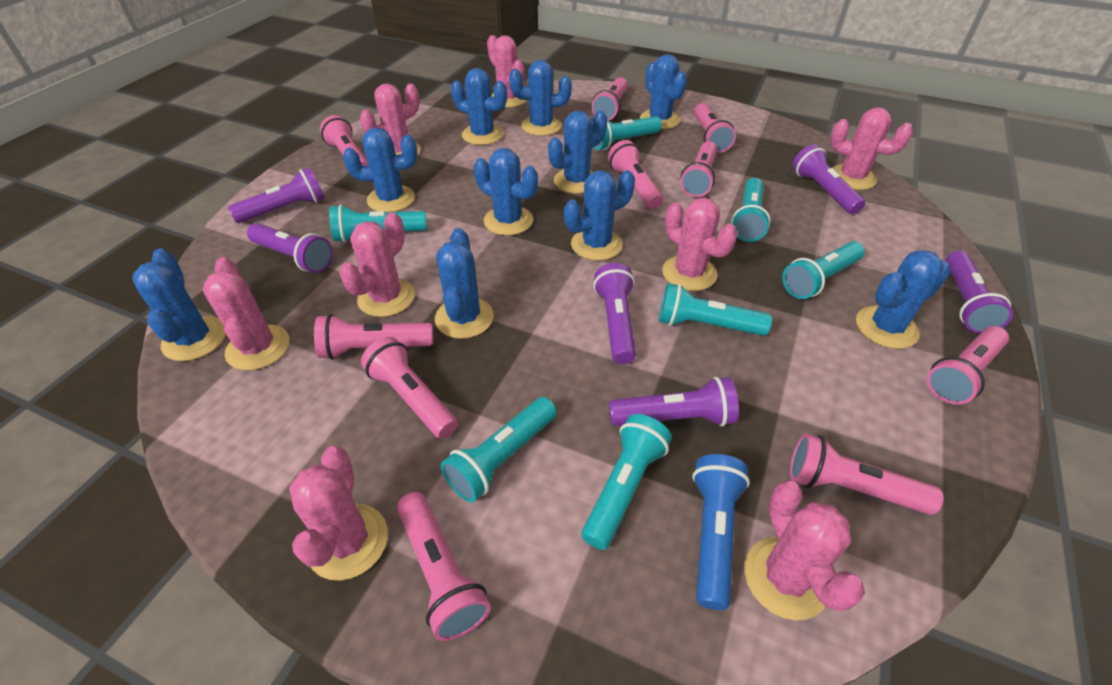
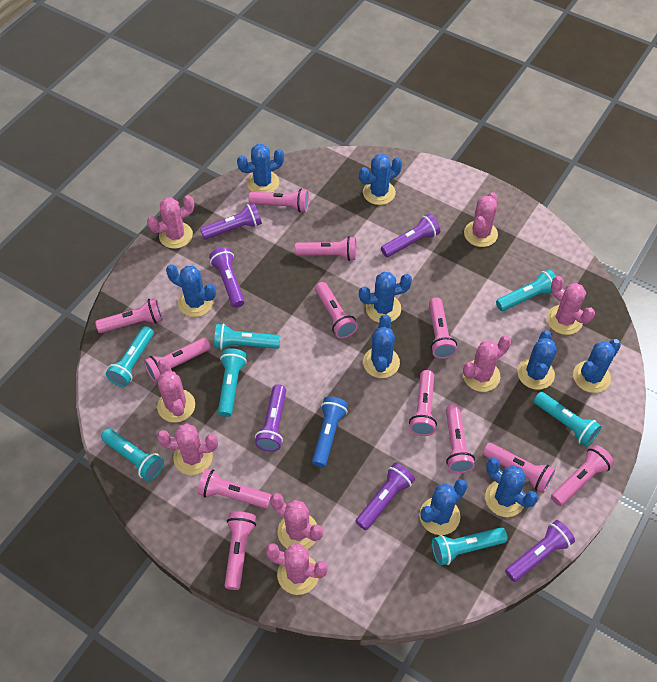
blue cactus: [132,248,226,361] [343,127,417,212] [435,228,494,339] [451,68,507,145] [474,148,538,236] [509,60,572,136] [548,111,607,194] [564,170,635,261] [640,54,687,129] [856,250,950,349] = 10 -> [166,264,216,317] [237,144,284,193] [359,154,402,205] [359,272,412,323] [363,314,400,378] [419,479,468,535] [485,457,538,517] [517,330,557,390] [573,339,621,393] = 9
pink flashlight: [314,314,433,359] [320,115,368,166] [361,337,458,439] [397,492,491,641] [591,77,628,121] [608,140,663,209] [680,141,717,197] [694,103,736,153] [789,433,944,515] [927,326,1009,404] = 10 -> [95,298,163,333] [144,338,211,382] [197,469,272,509] [224,511,256,590] [248,188,309,212] [295,236,357,261] [315,282,358,339] [409,370,437,436] [429,298,457,359] [446,404,475,473] [483,443,555,493] [551,445,614,506] = 12

